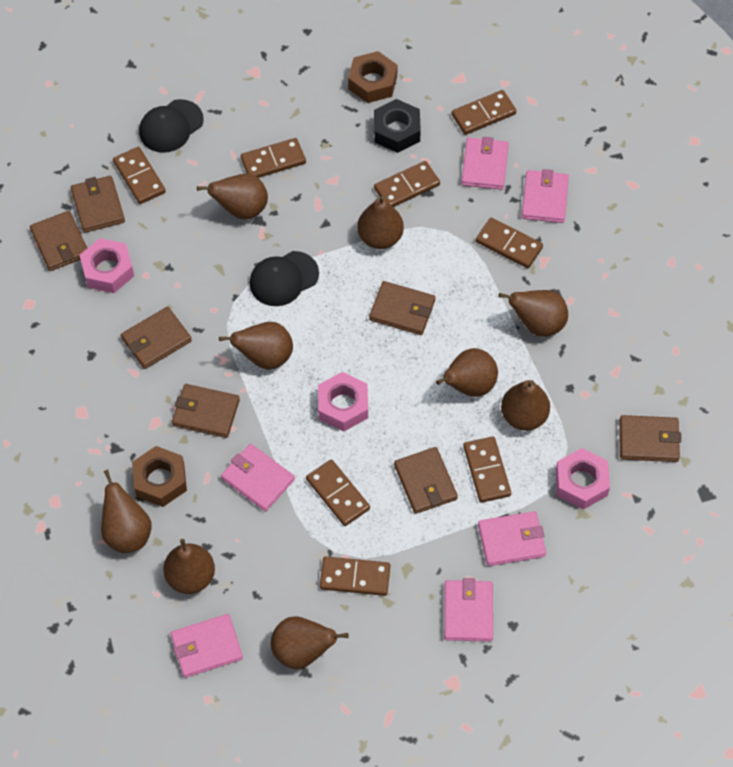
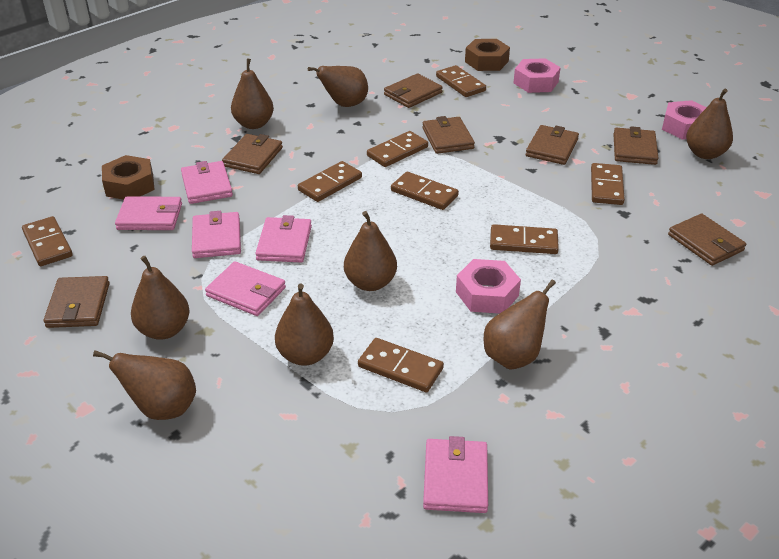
black cap: [139,99,204,153] [249,251,319,306] = 2 -> none = 0
black nut: [374,99,421,153] = 1 -> none = 0
brown pear: [101,470,151,553] [163,539,215,594] [197,173,268,220] [219,322,293,370] [271,616,349,669] [357,196,404,249] [436,348,498,397] [499,290,568,337] [501,380,550,431] = 9 -> [93,350,196,420] [131,256,190,340] [231,59,274,129] [275,284,334,366] [308,66,368,107] [344,211,397,291] [484,280,556,370] [686,89,733,159] = 8

